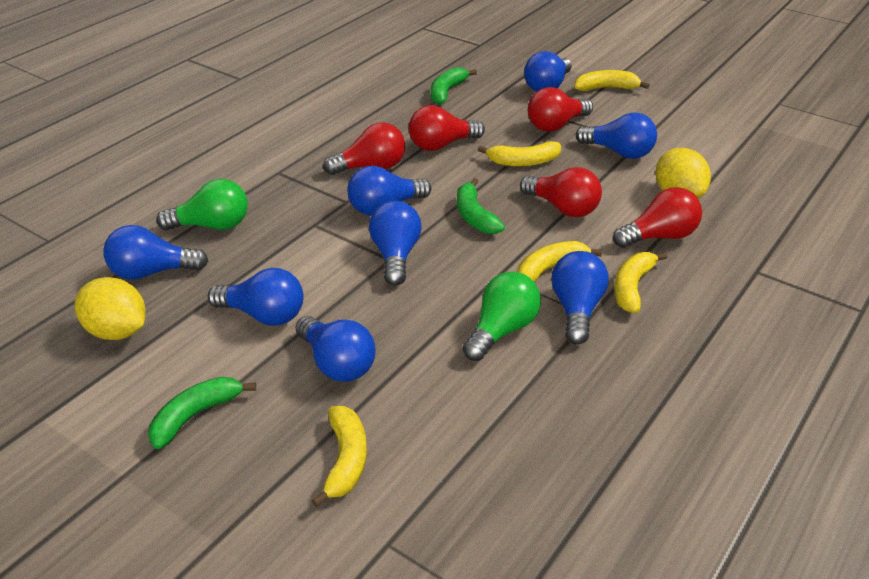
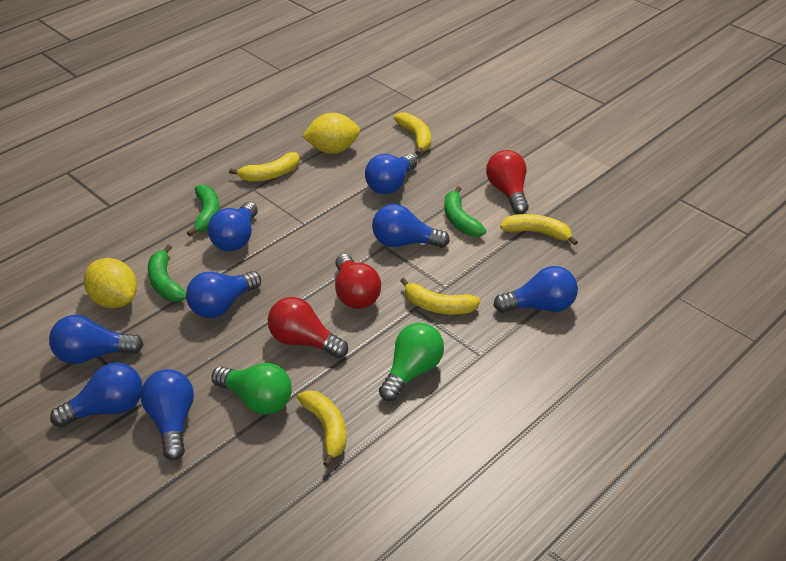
red light bulb: [323,123,405,175] [409,105,485,151] [520,167,602,217] [528,87,593,132] [613,187,702,248] = 5 -> [267,297,348,358] [335,254,381,309] [486,150,529,214] = 3

